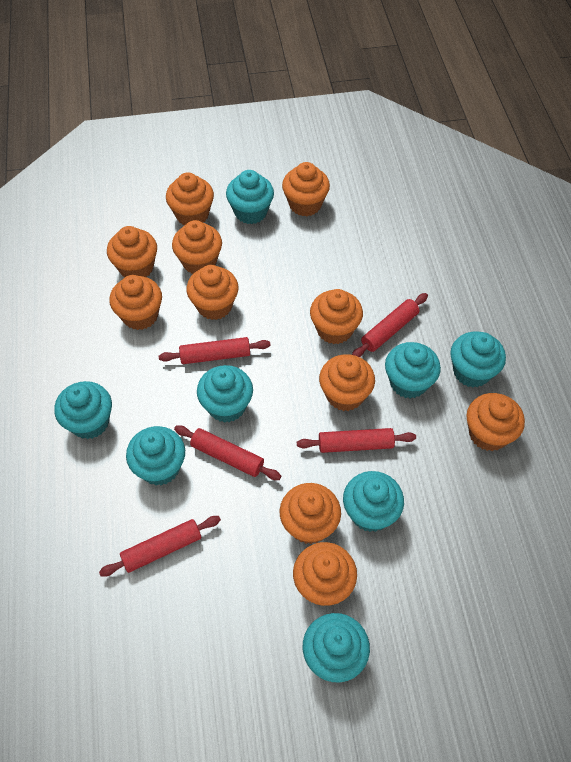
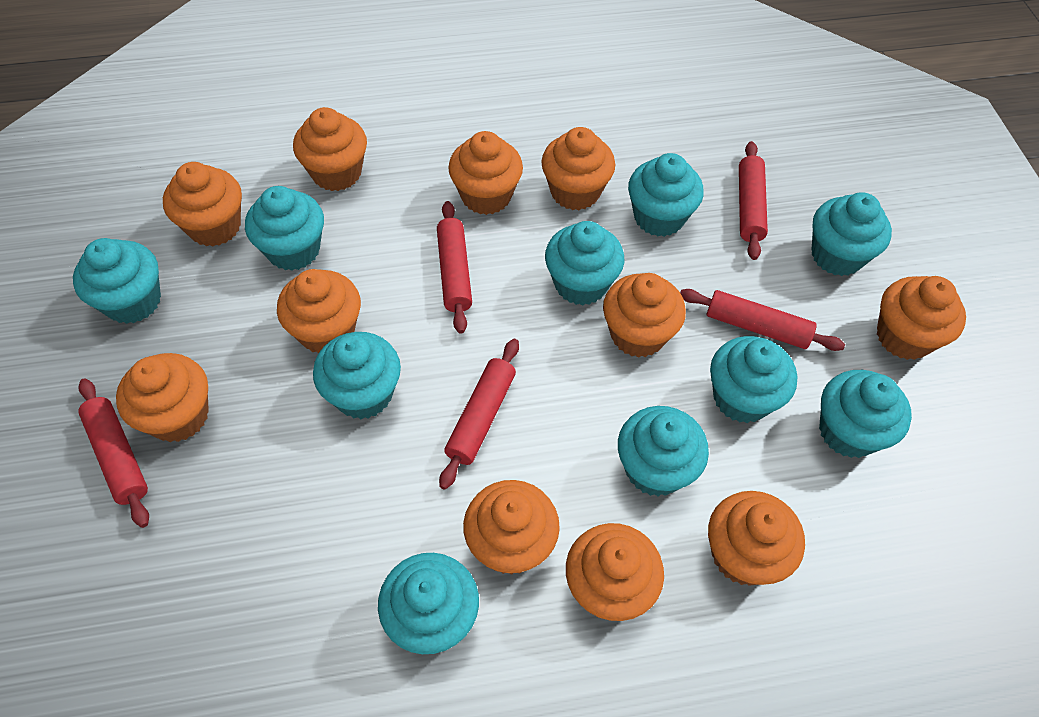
turquoise cupcake: [54,381,112,439] [126,426,185,485] [197,365,253,423] [226,170,274,224] [303,613,370,682] [343,471,404,532] [385,342,441,399] [450,332,506,387] = 8 -> [73,238,161,324] [245,186,324,271] [313,332,401,419] [378,553,479,654] [545,221,624,305] [618,406,709,496] [628,153,704,237] [710,336,797,423] [811,192,892,276] [819,370,912,458] = 10

